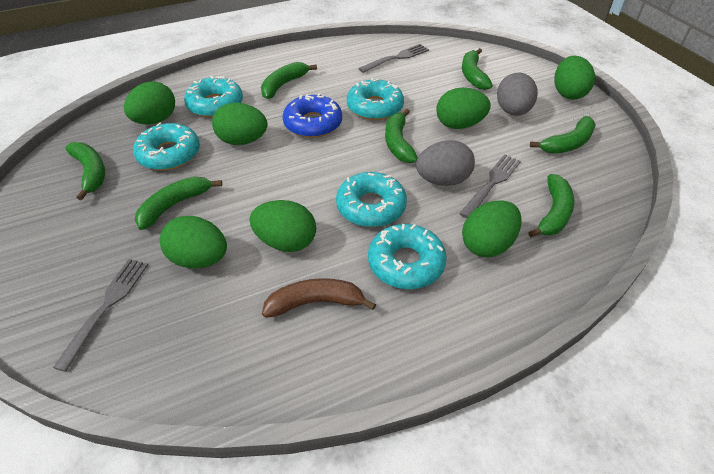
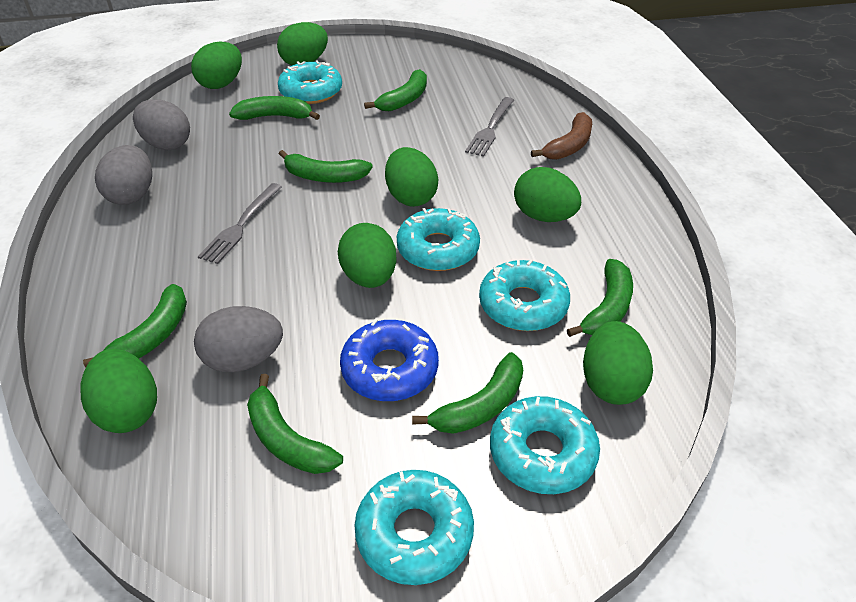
grey egg: [416,140,475,186] [497,73,538,116] = 2 -> [95,145,152,205] [133,99,190,150] [194,306,283,372] = 3
grey fork: [53,259,149,372] [359,44,429,73] [460,154,521,219] = 3 -> [198,183,282,264] [465,97,514,157] = 2

